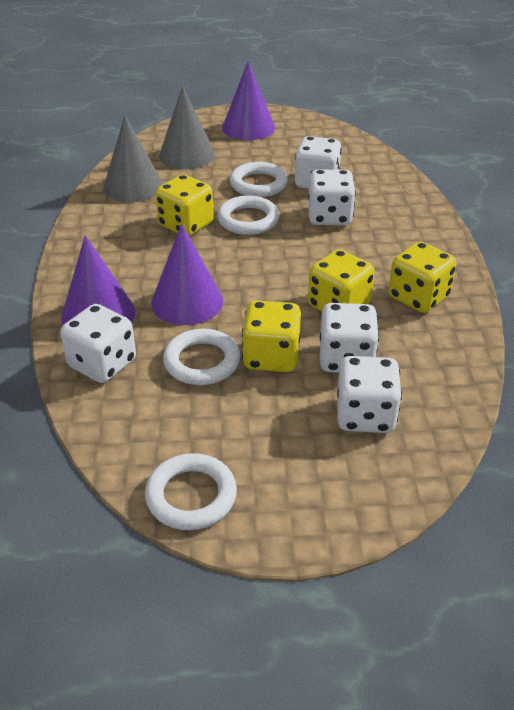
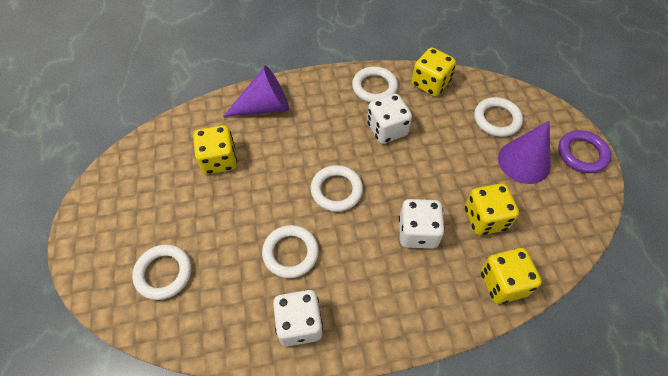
grey cone: [103,115,163,202] [159,86,215,169] = 2 -> none = 0
purple cone: [61,235,136,325] [151,223,223,325] [222,61,275,140] = 3 -> [223,66,289,117] [498,121,551,184] = 2
purple ring: none = 0 -> [558,130,611,173] = 1
white dice: [60,304,136,383] [295,136,342,189] [308,170,356,225] [320,303,379,373] [337,356,402,433] = 5 -> [273,290,323,347] [367,94,412,144] [399,199,445,249] = 3
white ring: [145,453,237,530] [163,329,240,385] [217,195,279,235] [230,162,288,197] = 4 -> [132,244,192,300] [262,225,319,278] [310,165,363,212] [352,66,398,103] [474,97,523,137] = 5

